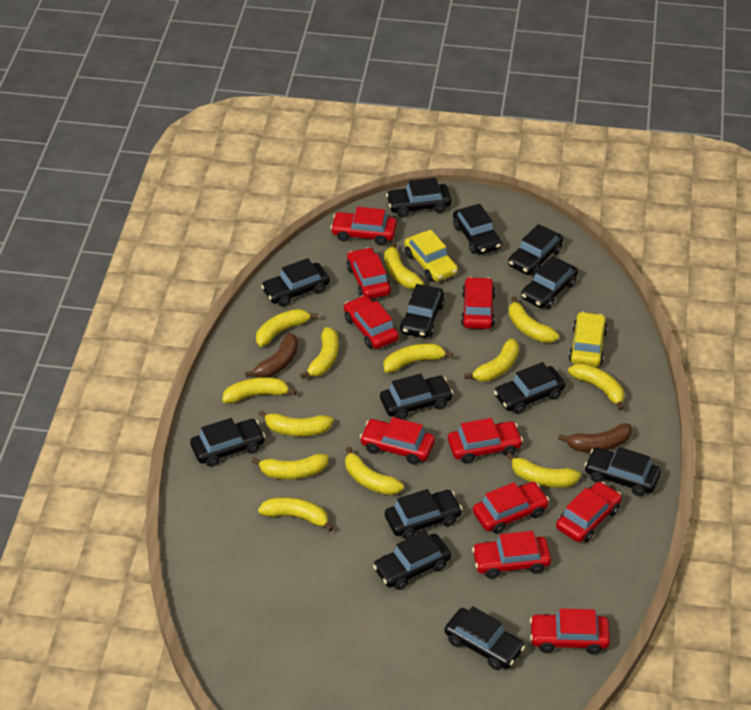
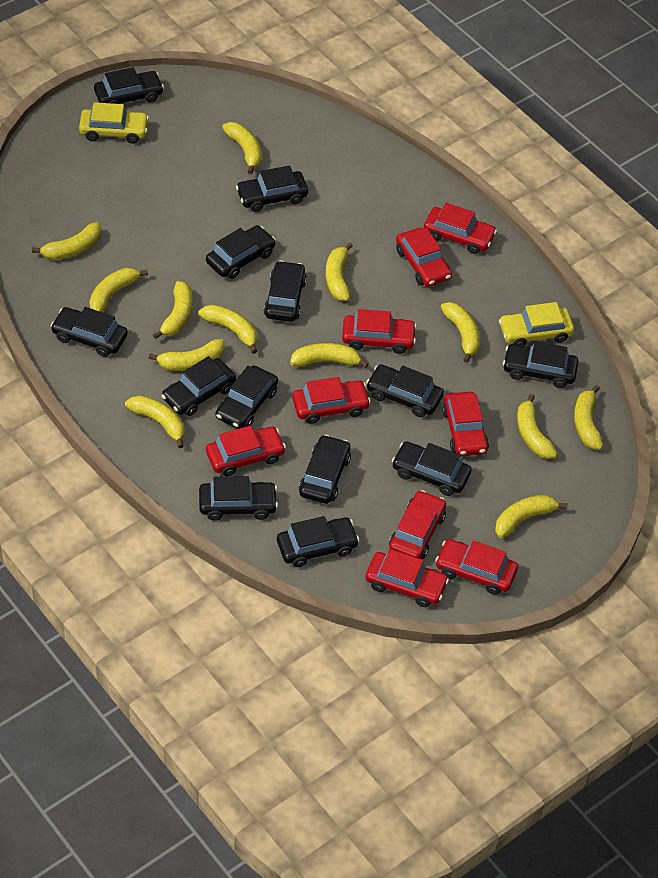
brown banana: [245,333,298,377] [558,424,632,452] = 2 -> none = 0
red car: [330,207,397,245] [344,295,399,349] [346,247,391,299] [360,417,435,465] [448,418,523,464] [461,277,496,329] [472,531,551,579] [473,482,549,534] [530,609,610,654] [556,482,622,542] = 10 -> [206,426,286,476] [292,377,371,424] [342,309,417,354] [365,549,449,607] [389,490,446,559] [396,227,452,287] [424,203,497,254] [435,539,518,595] [442,392,489,456] = 9

